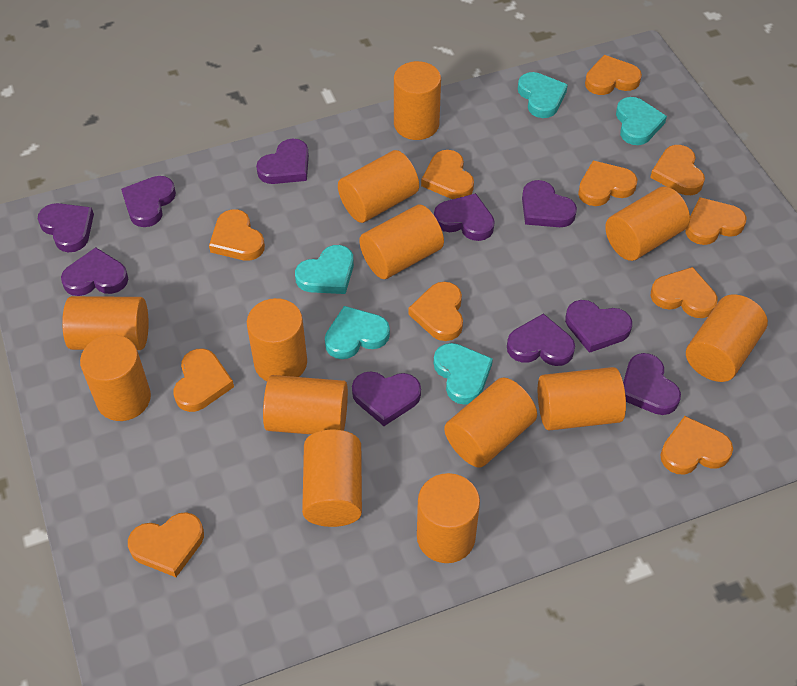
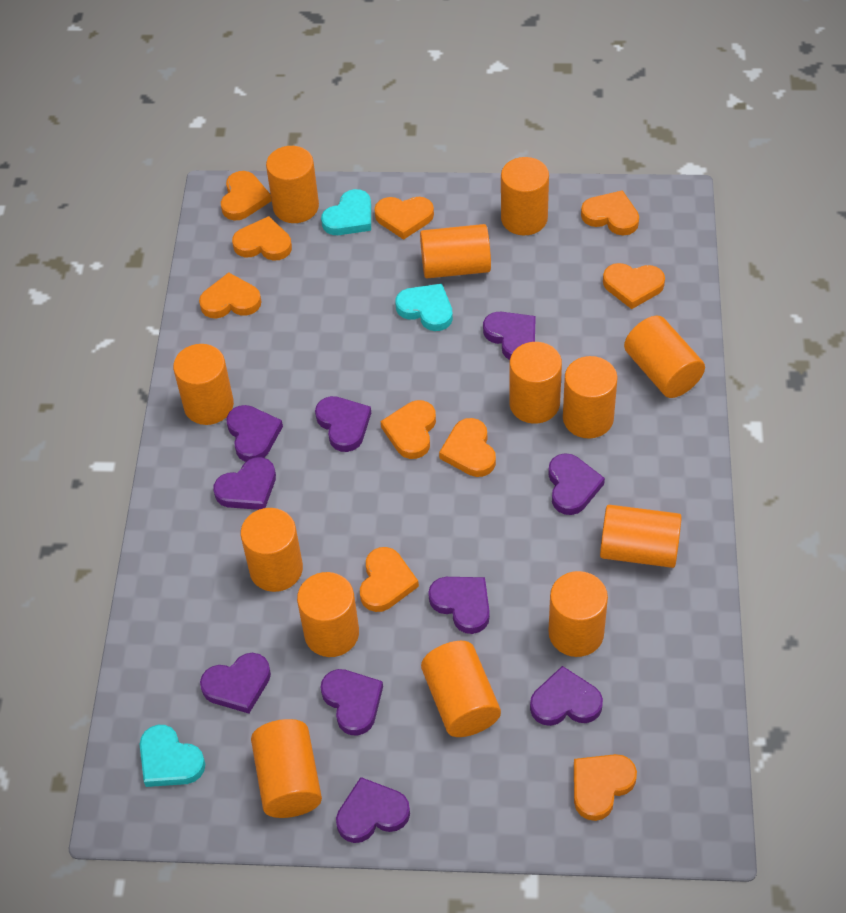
orange heart: [128,512,204,577] [174,348,234,412] [209,209,265,261] [408,282,463,341] [421,150,474,199] [578,160,637,206] [585,55,642,95] [650,145,705,195] [651,267,717,318] [660,416,733,474] [685,197,746,245] = 11 -> [199,272,261,319] [221,171,271,221] [232,216,292,261] [360,547,419,612] [374,197,434,240] [381,400,436,459] [439,418,496,477] [574,754,637,821] [581,190,639,236] [603,263,665,309] = 10
turquoise heart: [295,245,354,294] [325,306,390,359] [434,343,493,405] [518,72,568,118] [616,97,667,145] = 5 -> [140,725,205,787] [321,189,371,235] [395,284,453,331] = 3

